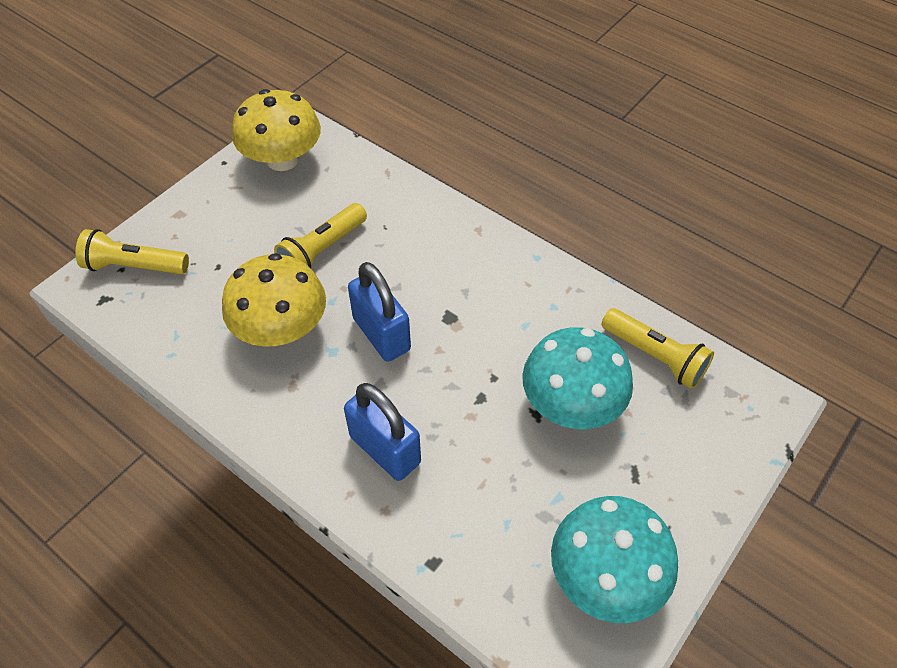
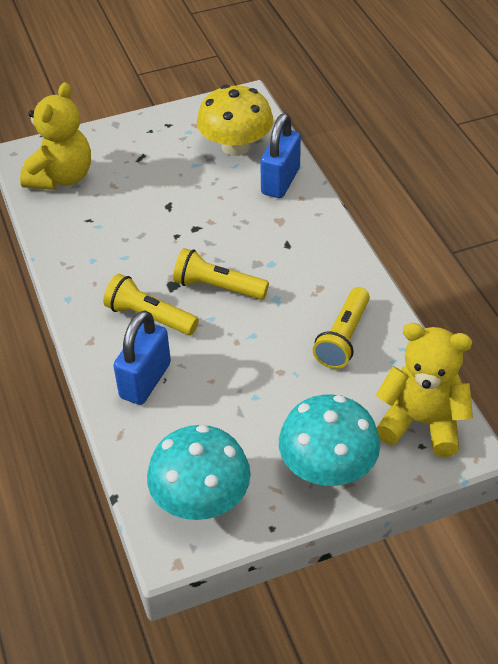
yellow mushroom: [222,253,326,347] [232,89,321,171] = 2 -> [197,85,273,156] = 1
yellow teddy bear: none = 0 -> [20,82,91,190] [375,323,473,457] = 2

